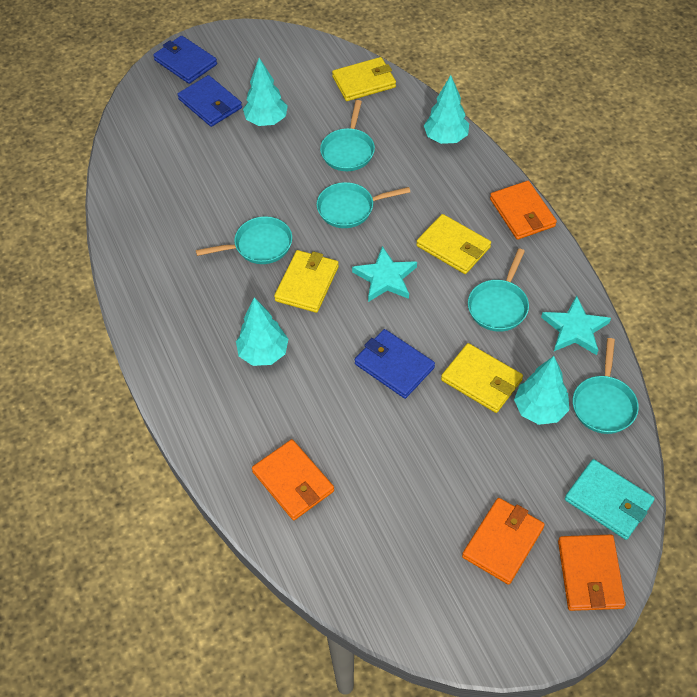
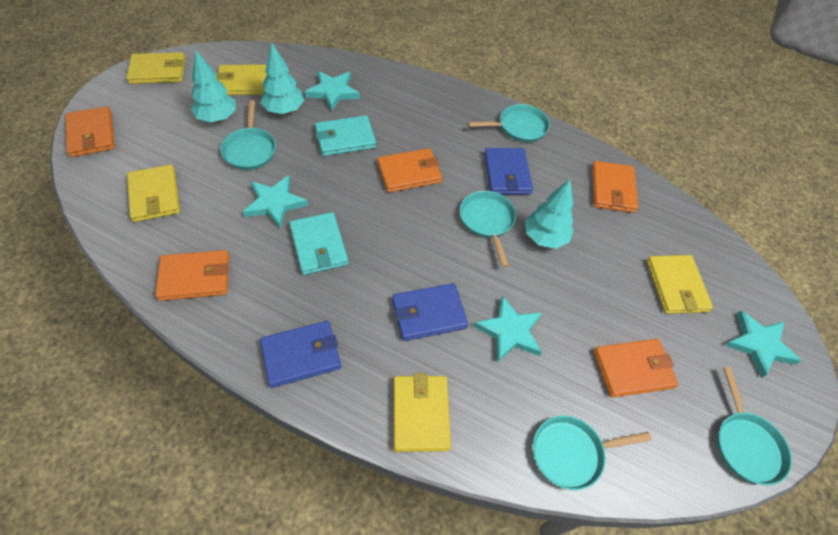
orange wallet: [252,439,334,520] [462,498,545,585] [490,181,557,240] [558,535,626,611] = 4 -> [65,106,115,157] [155,250,229,301] [377,148,442,193] [592,161,638,213] [594,339,678,398] = 5
turquoise star: [352,246,417,302] [541,296,611,355] = 2 -> [243,175,308,229] [305,71,360,111] [474,296,542,362] [724,310,802,378] = 4
turquoise tree: [236,297,288,366] [243,58,288,126] [424,75,469,144] [514,356,569,425] = 4 -> [191,50,236,122] [260,43,304,114] [525,179,573,249] = 3
turquoise wallet: [565,459,655,540] = 1 -> [289,212,348,275] [315,116,376,156] = 2
yellow wallet: [274,250,339,313] [332,57,396,101] [416,214,491,274] [441,343,523,413] = 4 -> [126,52,185,84] [127,165,180,222] [216,64,267,95] [394,373,451,452] [647,255,713,314] = 5

